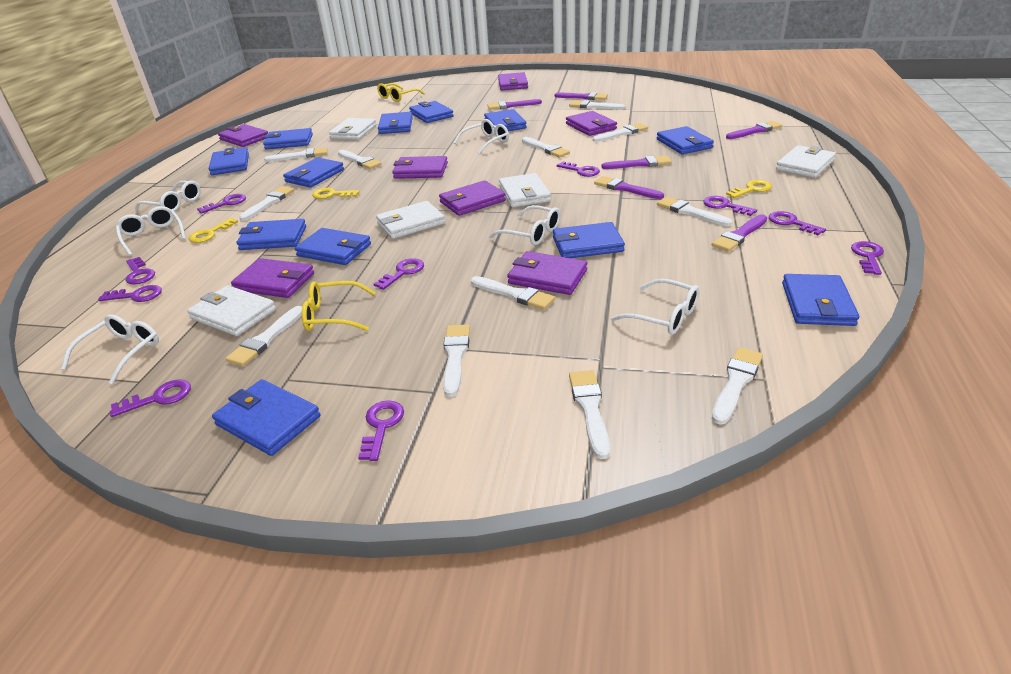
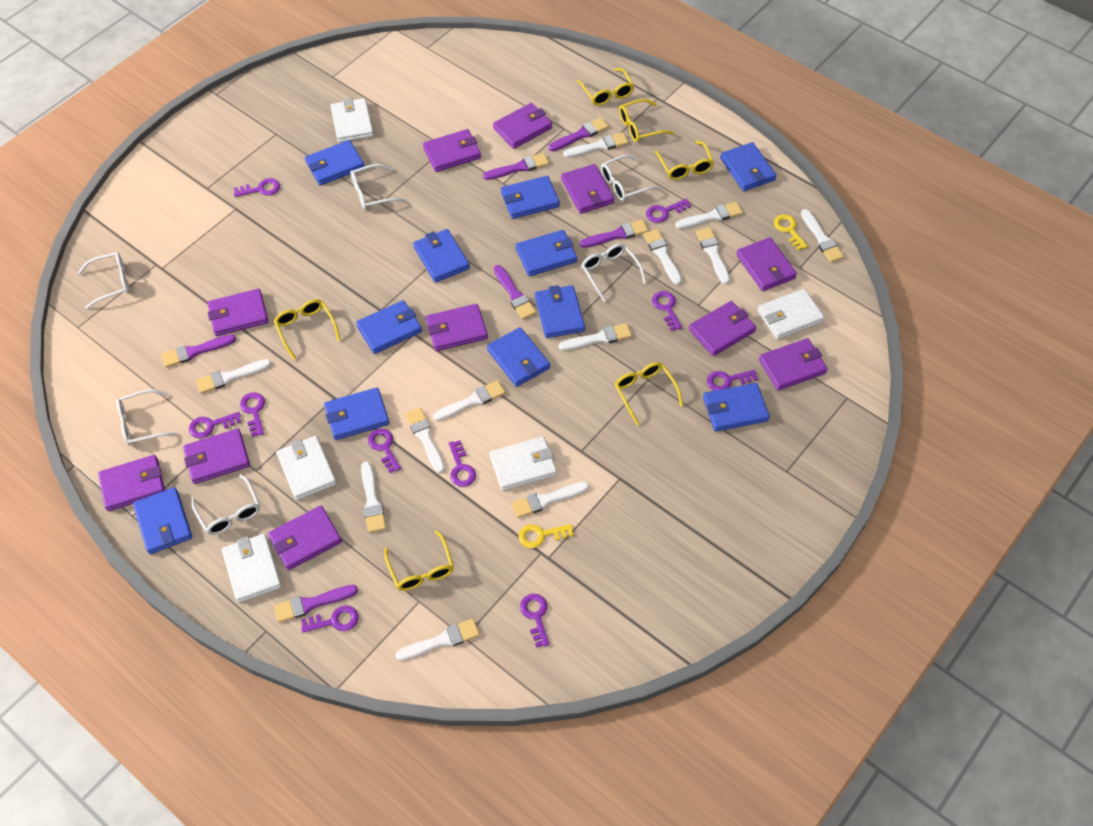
blue wallet: [209,147,249,175] [212,379,321,456] [236,219,306,250] [263,128,313,149] [283,157,344,188] [295,228,371,265] [378,112,413,134] [409,101,454,123] [484,109,527,131] [553,222,625,258] [657,126,714,154] [782,274,859,326] = 12 -> [133,487,192,554] [305,140,365,185] [324,387,390,440] [356,300,422,354] [413,229,470,283] [487,327,550,387] [501,176,560,219] [516,230,577,276] [535,285,585,338] [703,383,770,432] [720,142,777,191] = 11
purple wallet: [218,124,268,147] [231,258,314,298] [392,156,448,179] [439,180,506,216] [498,72,528,90] [507,251,587,295] [566,111,617,136] = 7 -> [98,455,165,511] [183,429,250,484] [207,289,268,336] [268,506,342,570] [423,129,481,172] [426,304,488,351] [493,103,552,149] [561,164,615,214] [689,301,756,356] [736,237,797,291] [759,338,827,391] = 11
yellow glasses: [302,281,376,331] [377,83,425,102] = 2 -> [274,299,340,360] [384,530,454,591] [577,68,634,106] [614,362,683,425] [619,99,674,142] [655,141,714,180] = 6
yellow key: [189,218,238,243] [312,188,360,199] [726,180,772,198] = 3 -> [518,524,573,548] [774,214,808,251] = 2

